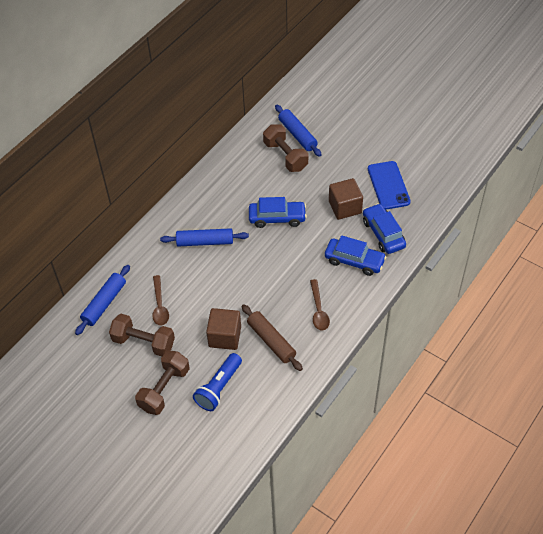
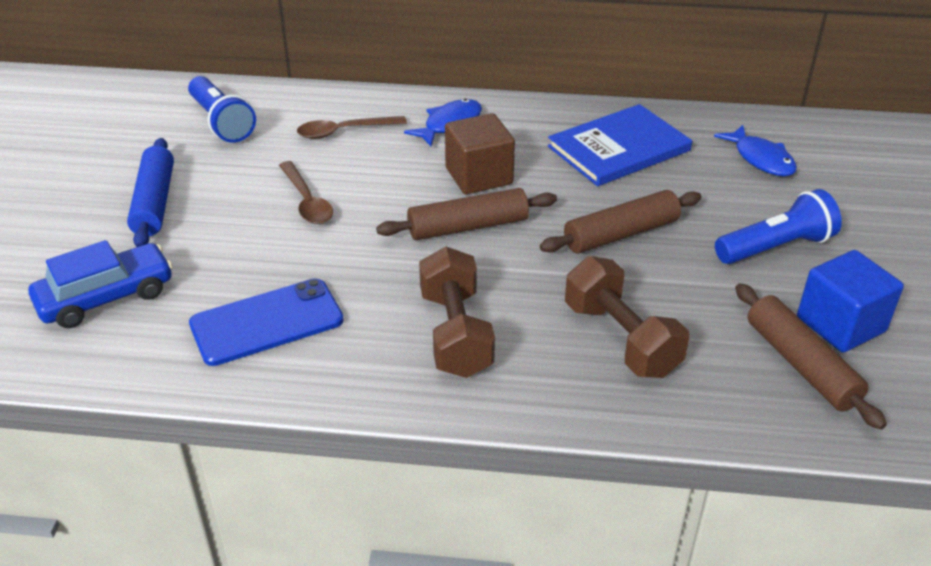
blue book: none = 0 -> [548,104,692,186] = 1
blue car: [249,197,307,228] [325,235,387,276] [363,203,406,254] = 3 -> [28,240,173,328] = 1
blue cube: none = 0 -> [797,250,904,353] = 1
blue fish: none = 0 -> [404,99,482,146] [714,125,797,176] = 2
blue flashlight: [193,353,242,411] = 1 -> [188,76,256,143] [715,189,842,264] = 2
blue rolling pin: [75,265,130,335] [160,228,249,246] [275,105,322,157] = 3 -> [127,138,174,247] = 1
brown cube: [206,308,241,350] [329,178,363,220] = 2 -> [445,113,515,194] = 1
brown dumbbell: [109,314,175,356] [135,350,190,415] [263,124,308,172] = 3 -> [419,247,495,378] [565,256,689,378] = 2
brown rolling pin: [242,304,303,371] = 1 -> [376,188,557,240] [540,190,701,253] [735,283,887,430] = 3

